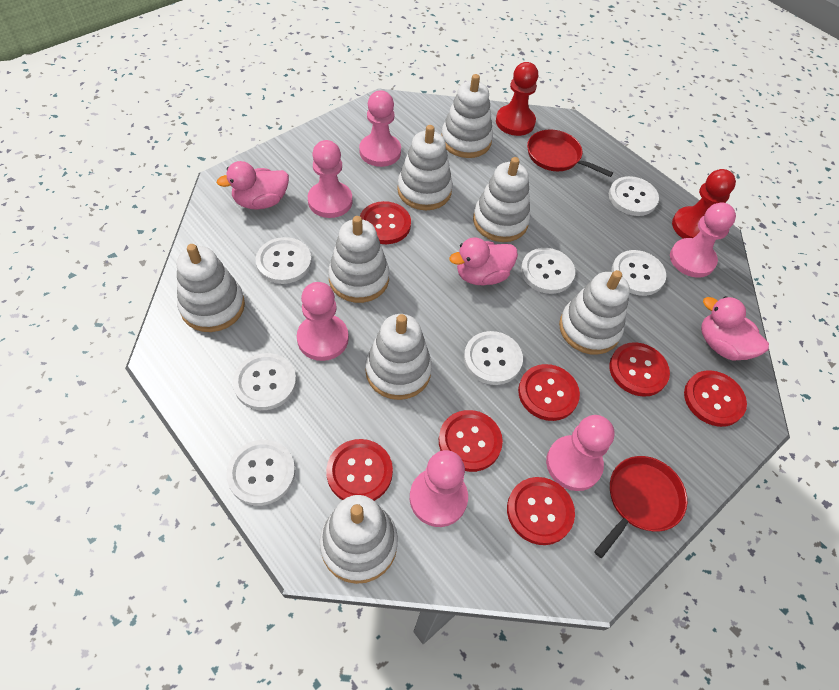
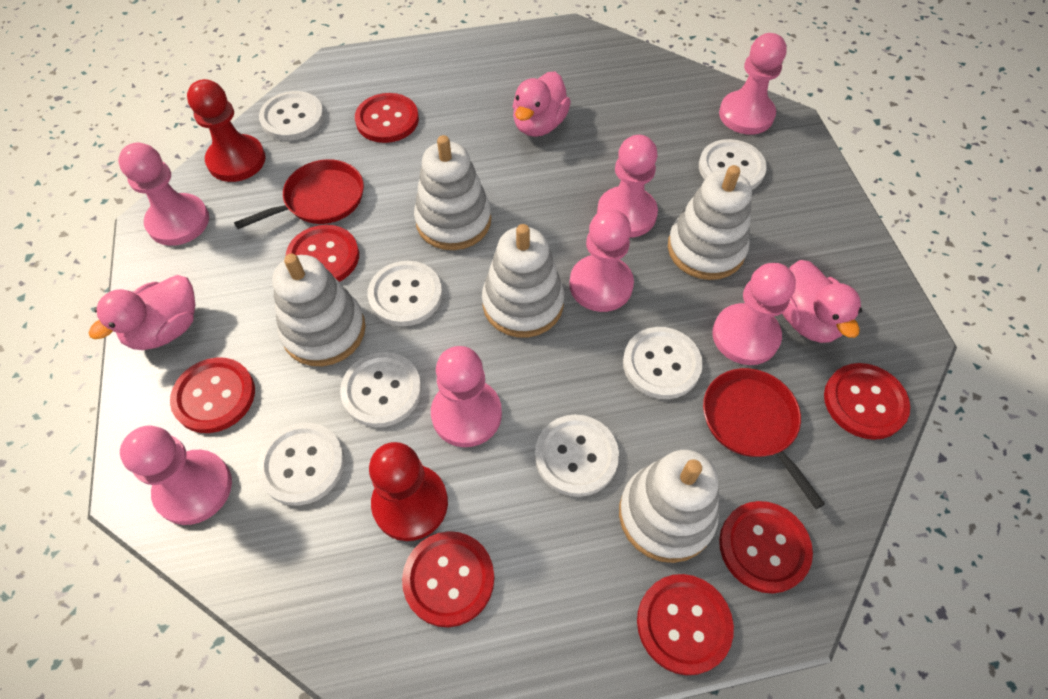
pink pawn: [297,282,349,361] [308,140,352,218] [359,90,401,167] [410,450,468,527] [546,415,615,491] [670,203,736,278] = 6 -> [118,143,209,246] [120,426,232,525] [431,346,502,447] [569,209,634,312] [597,135,658,238] [712,263,796,365] [719,33,787,134] = 7
white stacking toy: [177,244,245,332] [319,495,398,584] [328,216,389,303] [365,314,432,400] [397,125,453,210] [441,74,493,158] [473,157,530,242] [559,270,630,355] = 8 -> [272,254,366,366] [414,135,491,250] [482,224,564,338] [619,450,719,563] [668,165,752,280] = 5

